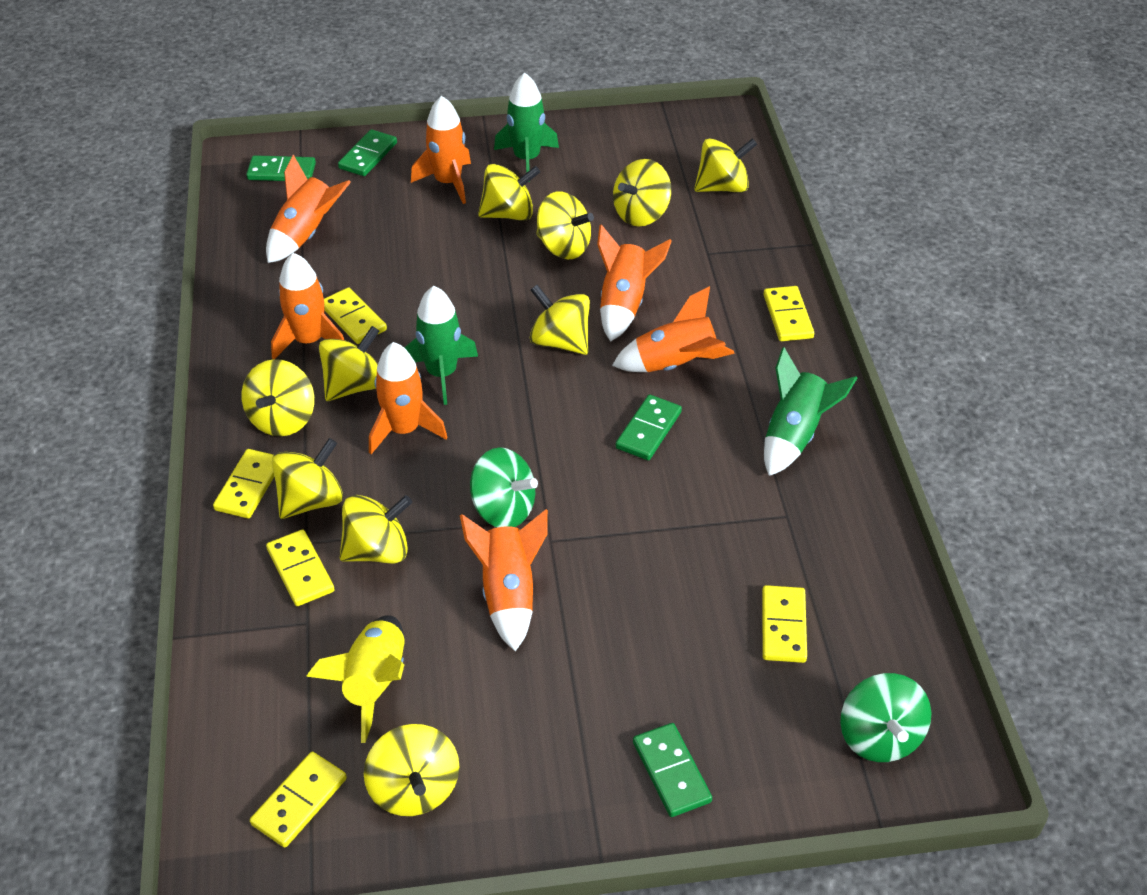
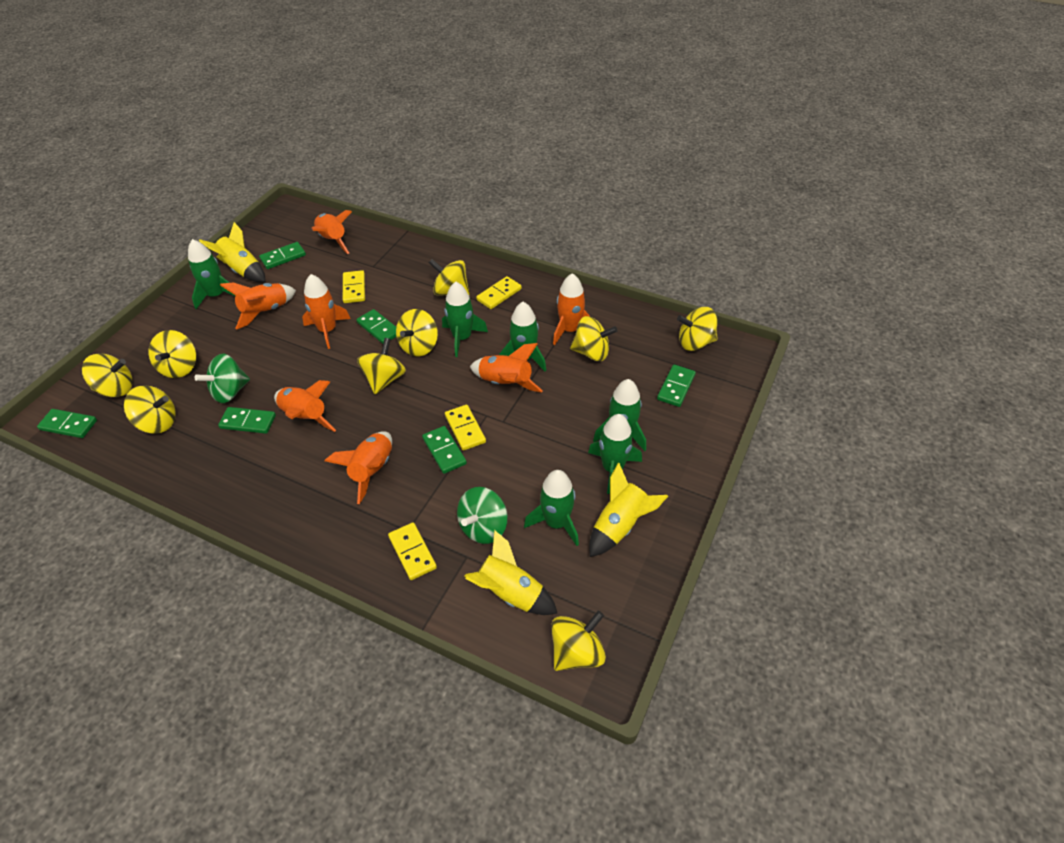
green domino: [246,155,316,181] [338,129,397,176] [616,395,682,460] [633,723,712,817] = 4 -> [37,409,97,438] [218,407,276,434] [259,242,306,269] [356,309,396,344] [422,426,467,474] [657,365,696,407] = 6
green rocket: [405,286,478,405] [494,72,559,182] [764,347,857,476] = 3 -> [188,239,236,309] [442,282,488,357] [499,302,546,371] [524,470,579,546] [588,414,642,494] [593,379,646,451] = 6
yellow domino: [213,449,274,518] [250,752,347,848] [266,529,335,606] [324,287,387,344] [762,585,807,663] [763,286,814,341] = 6 -> [343,270,365,303] [388,522,437,580] [445,405,486,451] [476,276,522,309] = 4
yellow rocket: [306,615,404,743] = 1 -> [199,222,266,282] [465,530,557,615] [589,463,668,557] = 3
yellow spinning top: [242,359,315,436] [272,438,343,519] [319,326,379,401] [340,495,412,564] [364,724,459,816] [478,164,540,221] [530,285,590,355] [536,191,594,259] [613,159,671,227] [694,138,757,193] = 10 -> [82,353,133,397] [124,385,176,434] [148,330,196,378] [357,338,406,394] [396,309,438,356] [429,259,470,296] [551,611,606,671] [570,316,618,361] [677,307,718,351] = 9

